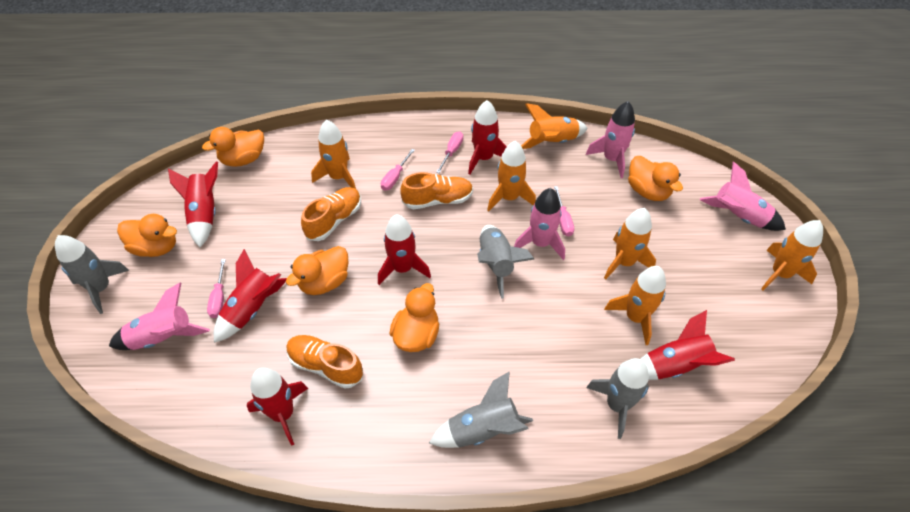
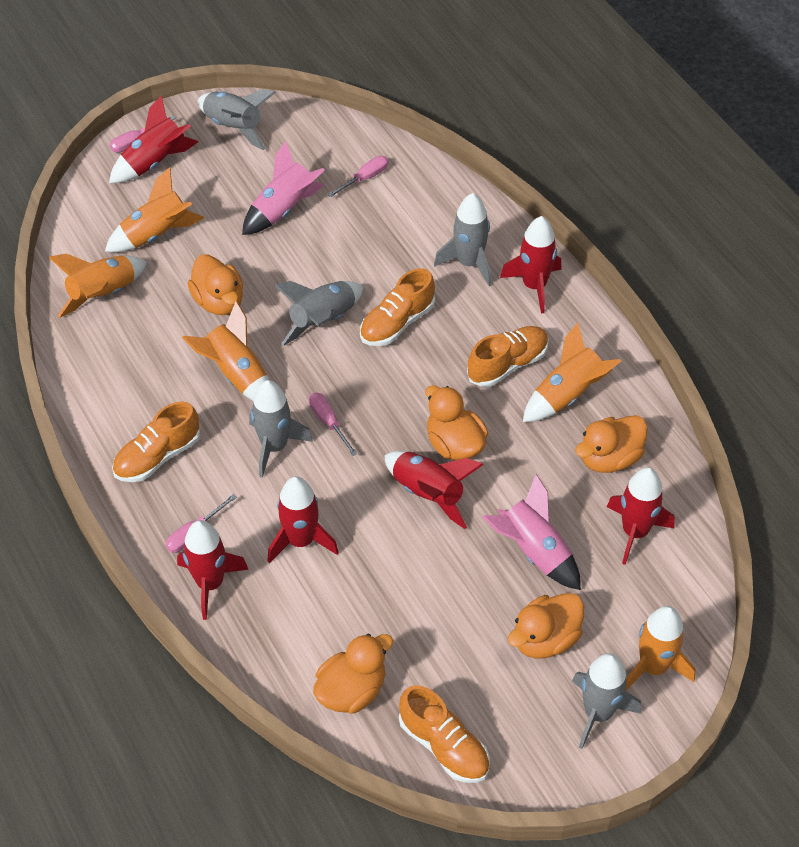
grey rocket: [55,235,129,314] [429,371,533,448] [477,225,534,298] [586,358,649,439] = 4 -> [198,89,276,150] [249,380,313,478] [274,281,363,346] [434,193,491,286] [572,653,641,749] = 5
orange rocket: [311,119,356,189] [487,141,536,211] [521,103,588,149] [604,208,656,279] [604,266,666,345] [761,220,823,290] = 6 -> [48,254,147,318] [105,167,204,252] [182,301,269,401] [523,323,621,422] [626,606,695,690] = 5
orange shoe: [287,335,363,389] [301,187,361,241] [400,172,473,209] = 3 -> [112,401,200,482] [360,268,435,346] [399,685,490,783] [467,326,549,387] = 4
pink rocket: [109,283,210,350] [514,188,565,260] [586,101,635,178] [700,162,786,231] = 4 -> [242,141,325,235] [483,474,581,590] = 2

